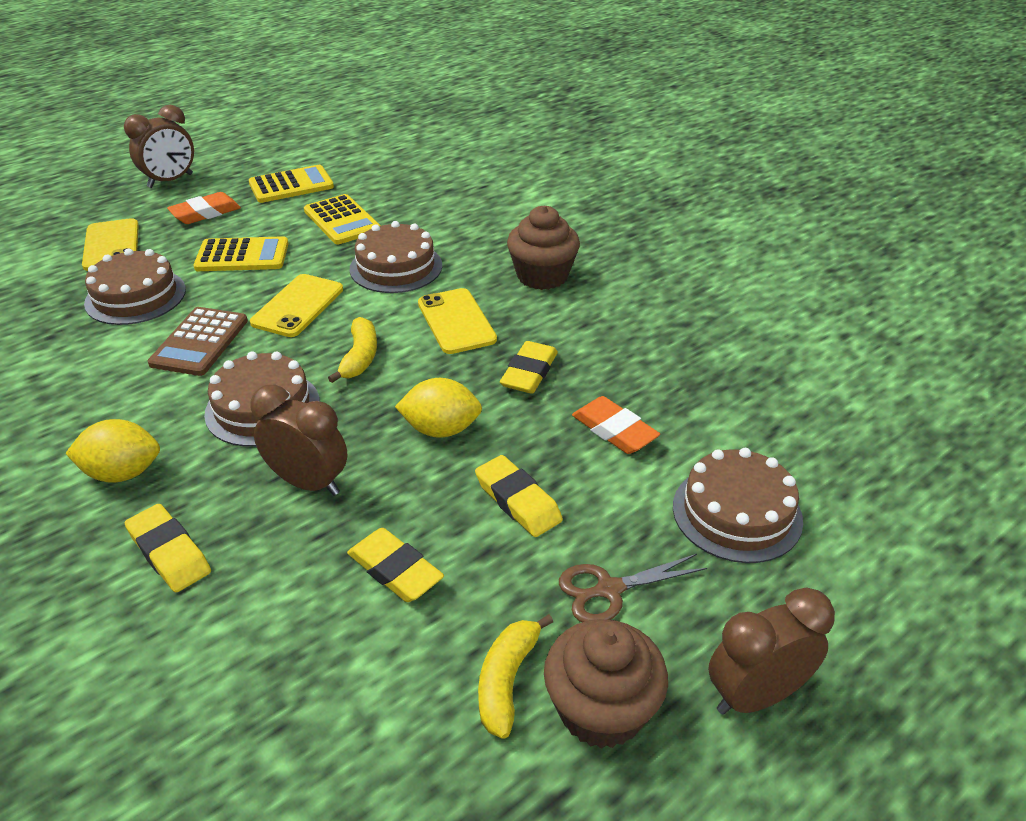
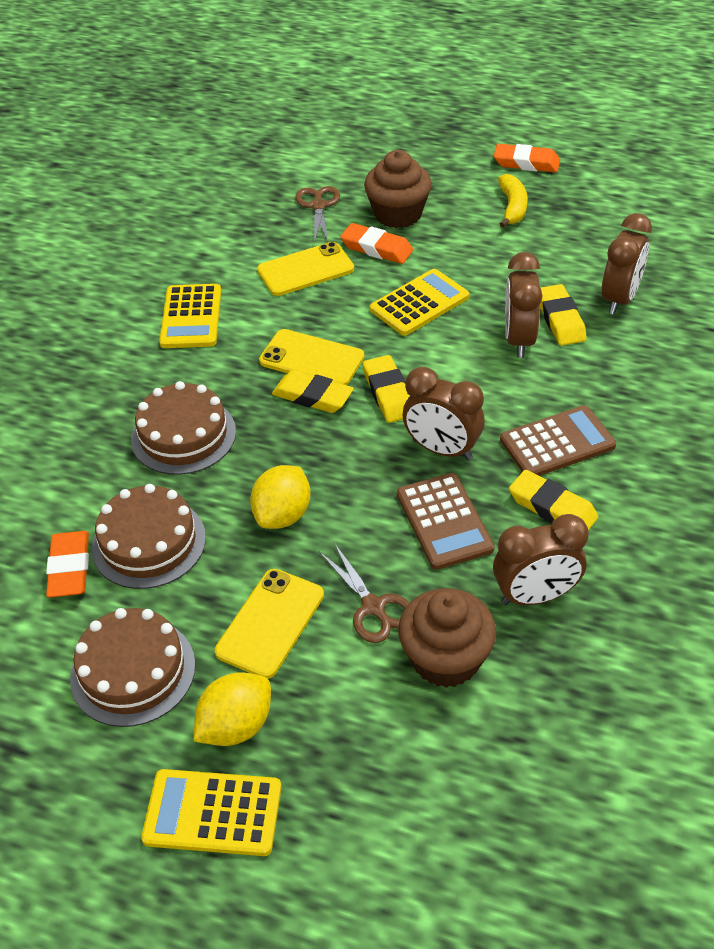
brown cake: [84,249,186,325] [204,352,320,447] [350,221,442,293] [673,448,803,563] = 4 -> [70,608,195,727] [92,484,206,589] [131,381,236,475] = 3
brown calculator: [148,307,248,376] = 1 -> [397,473,495,570] [500,405,616,476] = 2
brown clock: [124,105,194,188] [250,385,347,496] [708,587,835,715] = 3 -> [403,367,485,460] [493,514,589,605] [505,252,542,358] [602,213,652,315] = 4
brown scissors: [559,554,707,622] = 1 -> [295,186,340,244] [319,543,410,643] = 2
orange eraser: [167,192,241,224] [572,396,660,454] = 2 -> [46,531,89,598] [340,223,413,264] [494,144,560,173] = 3
yellow banana: [328,317,377,383] [478,614,553,739] = 2 -> [498,174,528,228] = 1

